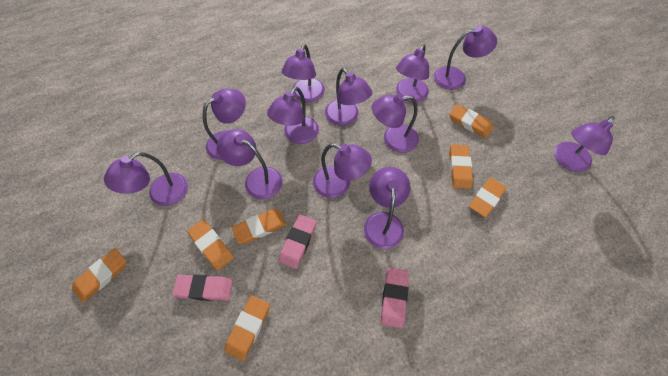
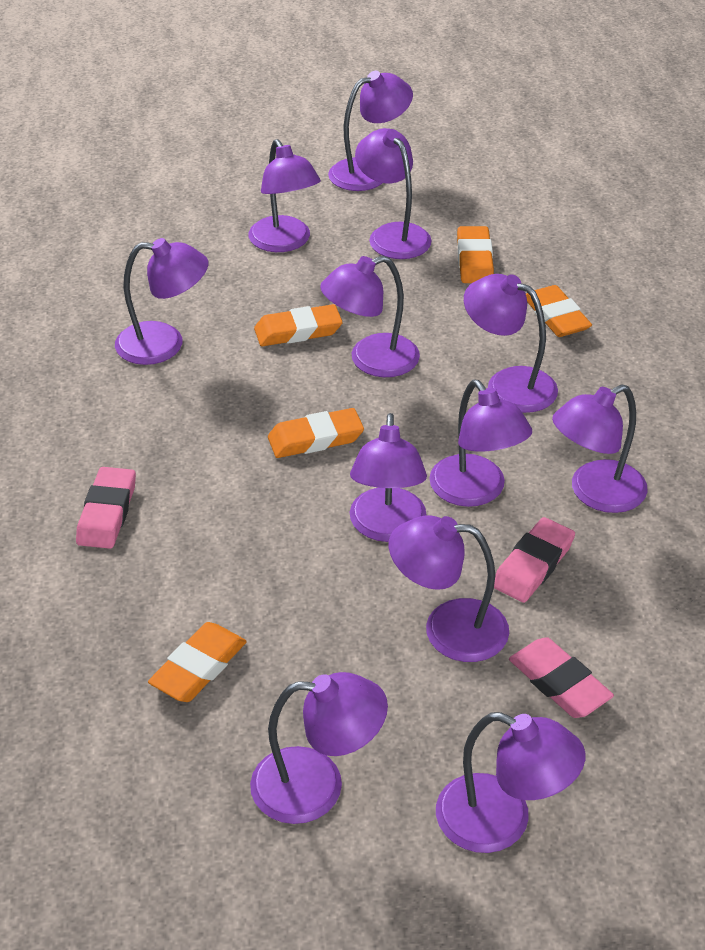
orange eraser: [72,248,126,303] [187,220,234,270] [224,296,270,361] [232,209,286,244] [449,104,493,138] [449,145,473,189] [469,177,507,218] = 7 -> [148,622,247,702] [254,304,342,346] [268,408,364,458] [457,226,494,283] [526,285,592,337] = 5

